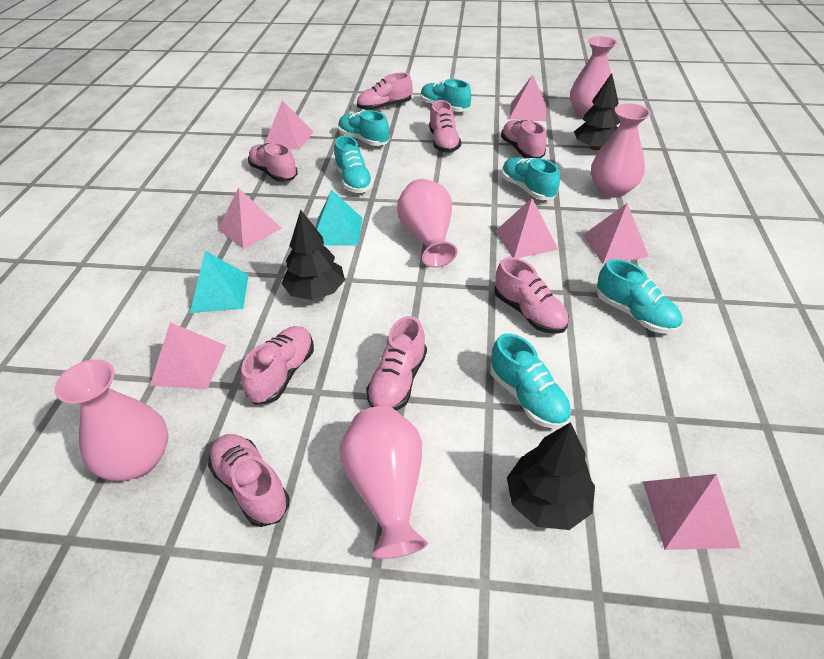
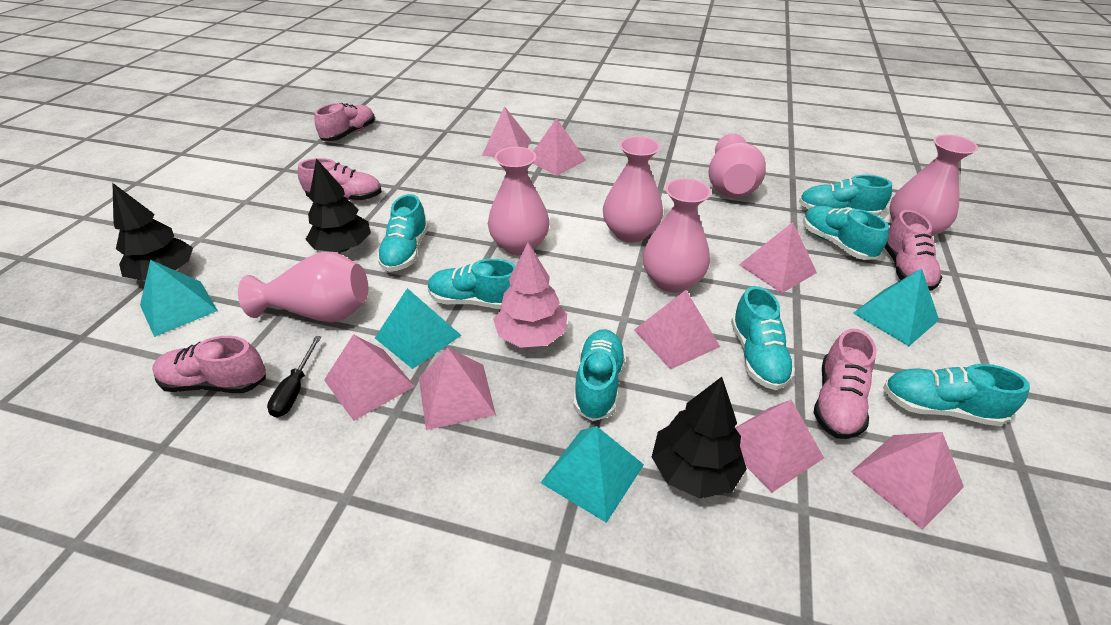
black screwdriver: none = 0 -> [267,336,321,418] = 1
pink pyramid: [150,322,227,389] [218,188,282,249] [265,101,313,150] [495,198,558,258] [509,75,546,121] [583,203,649,264] [643,474,741,550] = 7 -> [324,334,415,421] [419,347,496,430] [482,106,531,157] [532,118,586,176] [634,290,720,370] [735,400,824,493] [739,222,817,293] [851,432,964,530] = 8
pink shoe: [208,434,290,527] [241,326,314,405] [248,143,298,182] [357,73,413,111] [366,316,427,411] [429,100,461,153] [494,257,569,334] [501,120,547,158] = 8 -> [152,336,266,393] [298,158,382,201] [315,103,375,141] [814,328,877,439] [885,210,943,291] = 5
pink tree: none = 0 -> [493,242,567,348] = 1
pink vase: [54,359,168,481] [340,406,428,559] [397,179,458,267] [570,36,617,117] [591,104,651,197] = 5 -> [238,252,368,322] [488,147,550,255] [603,136,663,243] [643,178,711,293] [709,134,766,198] [889,134,978,236] = 6
turquoise pyramid: [190,251,248,313] [316,190,363,246] = 2 -> [140,260,218,337] [375,288,461,369] [541,426,644,523] [853,269,939,346] = 4
turquoise shoe: [334,136,374,193] [338,110,389,146] [421,79,471,112] [490,333,572,429] [502,157,560,200] [597,259,682,334] = 6 -> [377,194,429,272] [428,259,516,309] [574,329,626,421] [731,286,795,390] [799,175,892,216] [803,206,889,260] [883,364,1030,426] = 7

